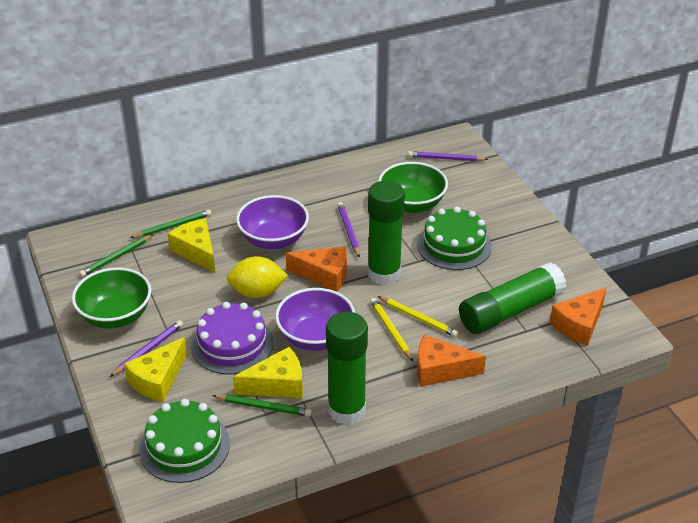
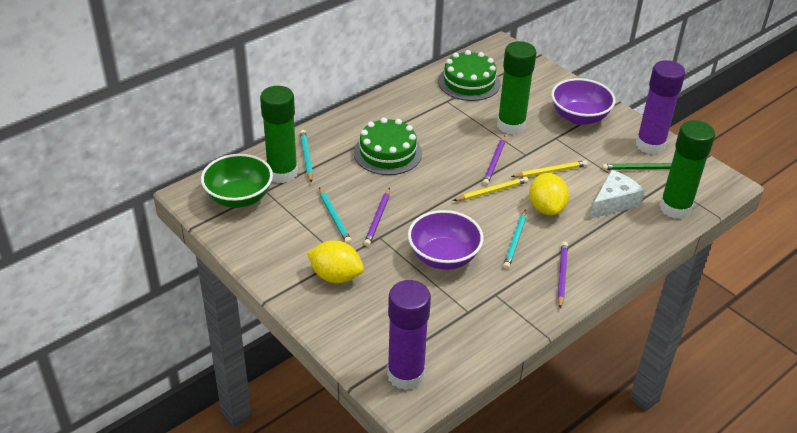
green bowl: [72,267,151,328] [378,162,448,213] = 2 -> [201,154,273,208] = 1
green pencil: [79,234,154,277] [130,210,212,238] [212,394,312,417] = 3 -> [602,163,672,170] = 1
orange cheese: [286,246,347,292] [417,334,486,387] [550,287,607,346] = 3 -> none = 0
purple cake: [191,302,274,375] = 1 -> none = 0
purple glue stick: none = 0 -> [387,280,431,390] [636,60,686,155] = 2
turquoise pencil: none = 0 -> [300,130,313,183] [319,187,352,244] [503,209,526,269] = 3
white cheese: none = 0 -> [590,170,645,219] = 1
yellow cheese: [124,337,187,402] [167,218,215,273] [233,347,303,398] = 3 -> none = 0
yellow lemon: [227,256,288,298] = 1 -> [307,241,364,283] [529,173,569,215] = 2

